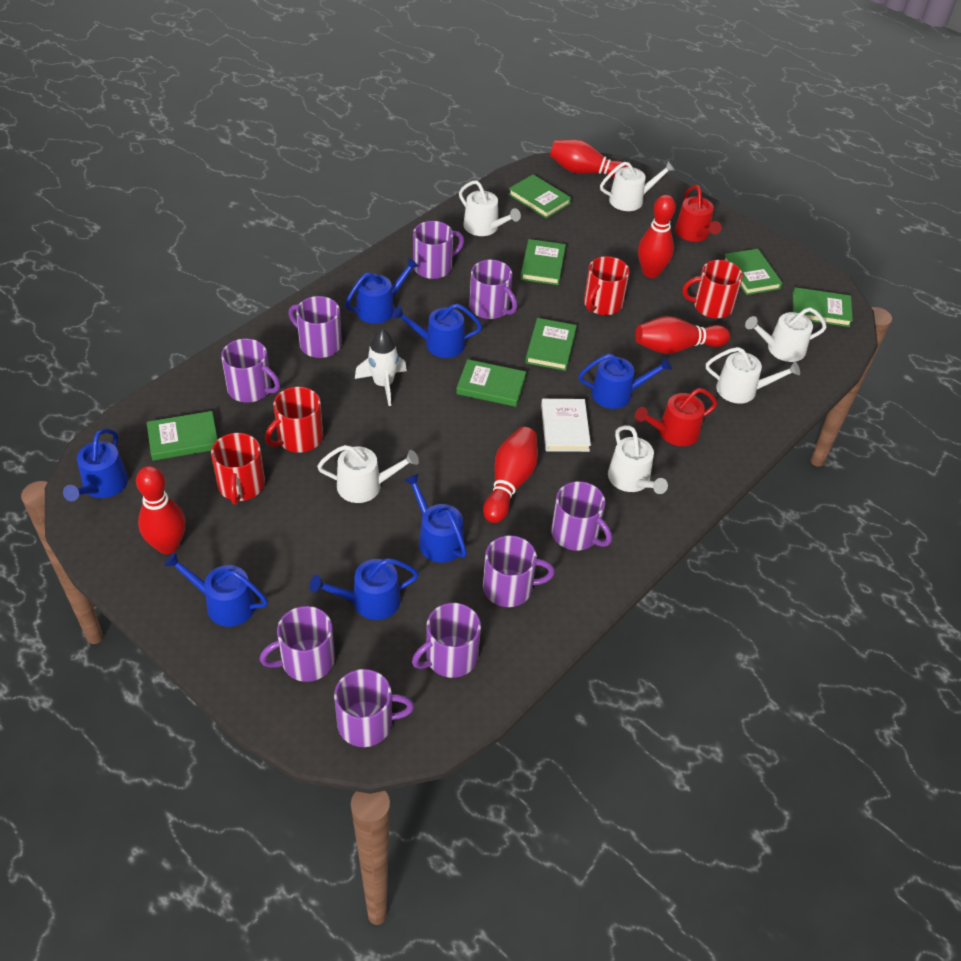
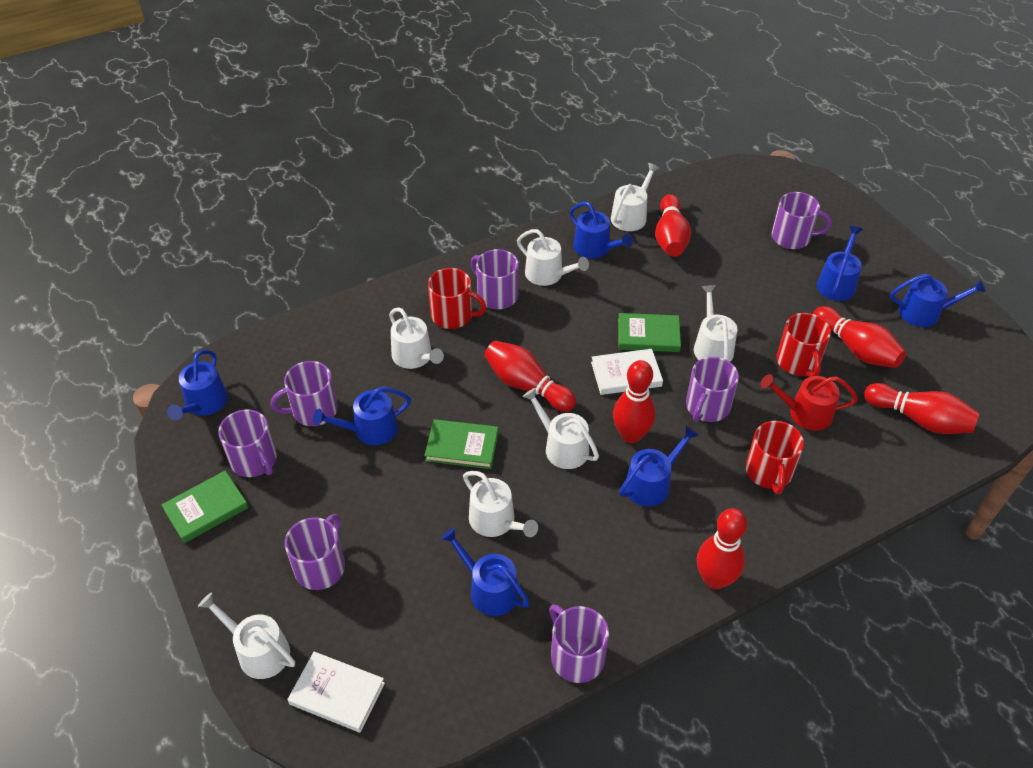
green book: [147,411,218,461] [456,359,526,407] [508,174,571,218] [520,239,566,285] [525,318,577,371] [724,249,782,295] [793,287,853,327] = 7 -> [162,471,249,543] [424,419,498,469] [618,313,681,352] = 3
purple mug: [221,339,280,403] [259,606,335,682] [288,296,342,358] [334,669,414,747] [412,603,481,678] [413,221,464,279] [469,260,517,319] [483,535,555,607] [551,481,612,551] = 9 -> [218,409,277,477] [271,361,338,426] [285,514,345,590] [471,249,519,309] [549,604,609,683] [686,357,739,422] [771,192,831,249] = 7
red bowling pin: [136,466,185,554] [483,427,538,523] [550,139,628,179] [635,316,730,354] [638,195,676,278] = 5 -> [484,341,576,412] [613,360,656,443] [655,194,691,257] [697,508,747,590] [813,306,906,368] [864,383,980,434] = 6
red mug: [211,433,265,504] [265,387,323,453] [584,256,630,315] [682,260,743,319] = 4 -> [428,268,486,329] [746,421,804,494] [776,313,831,377] = 3
red watering can: [635,388,717,446] [675,185,722,242] = 2 -> [760,374,858,431] = 1
white book: [541,399,591,452] = 1 -> [287,652,385,733] [591,349,663,395] = 2
white rocket: [355,329,407,406] = 1 -> none = 0
white watering can: [317,445,419,503] [459,180,521,236] [600,161,675,211] [608,425,668,494] [706,347,800,404] [745,307,827,362] = 6 -> [198,592,295,679] [389,307,444,369] [463,471,538,537] [517,229,589,286] [522,388,599,469] [611,163,660,231] [694,285,738,362] = 7

